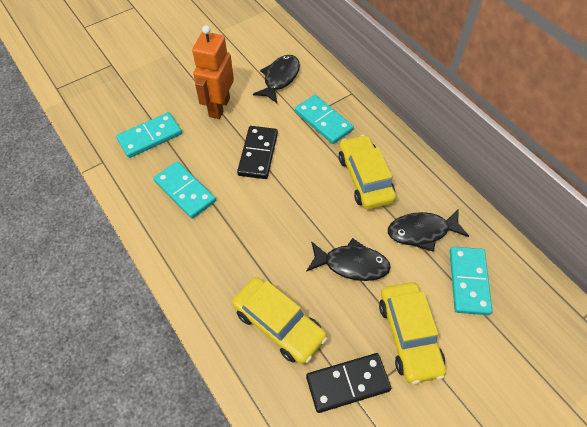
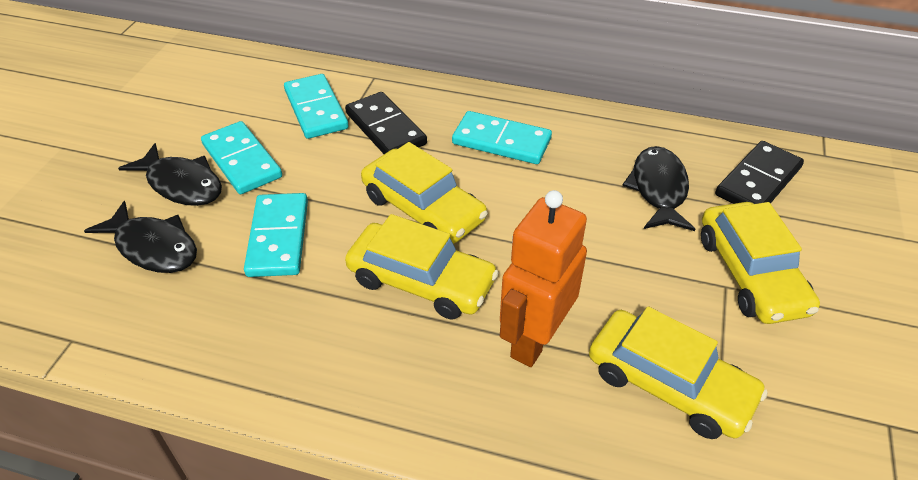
yellow car: [232,277,327,364] [339,135,396,209] [379,282,446,384] = 3 -> [345,214,499,320] [361,142,488,244] [589,306,768,439] [701,202,820,324] = 4

